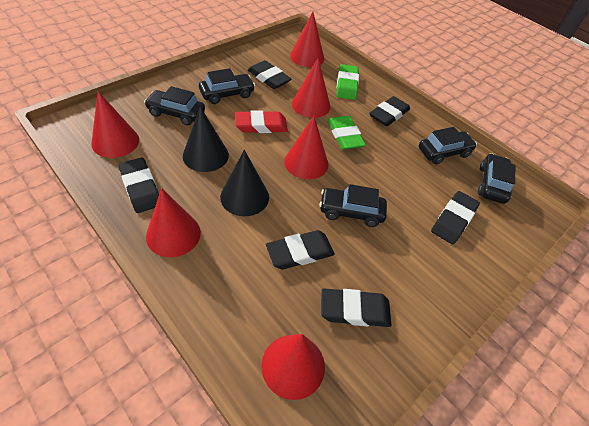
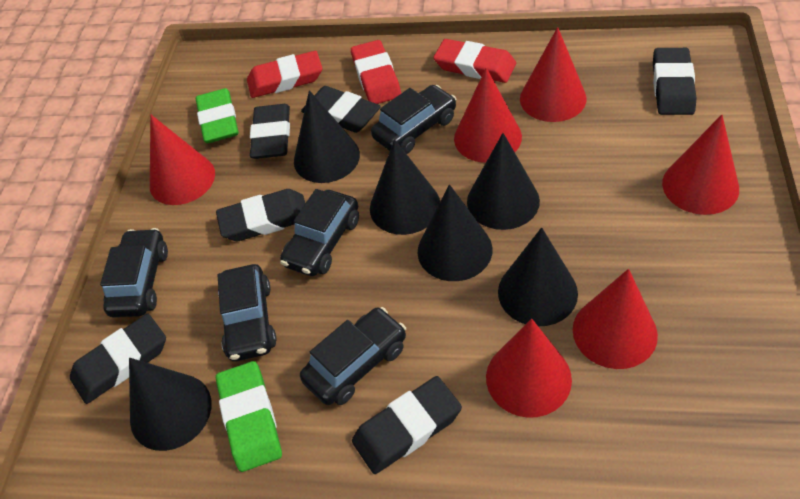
black cone: [183,107,229,172] [220,150,269,216] = 2 -> [129,358,211,451] [294,90,360,183] [370,139,440,235] [418,184,492,281] [467,133,540,230] [498,227,578,326] = 6
red eraser: [235,110,288,133] = 1 -> [247,51,322,98] [351,40,401,104] [433,39,516,83] = 3

